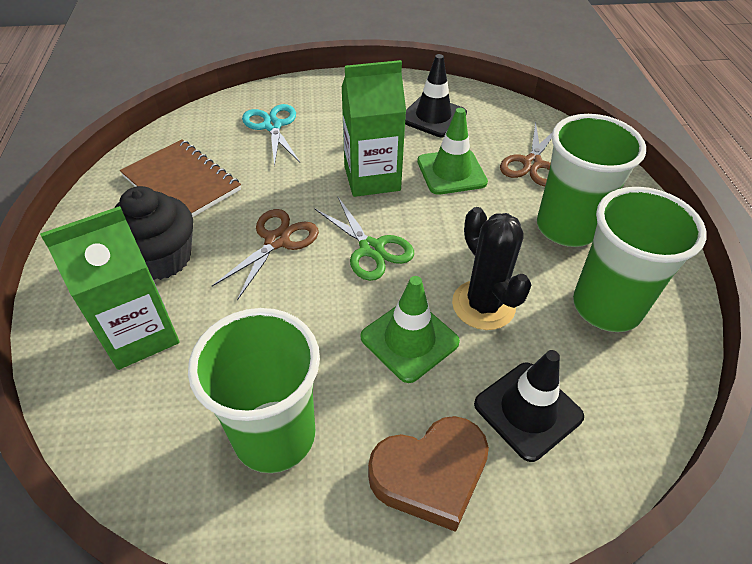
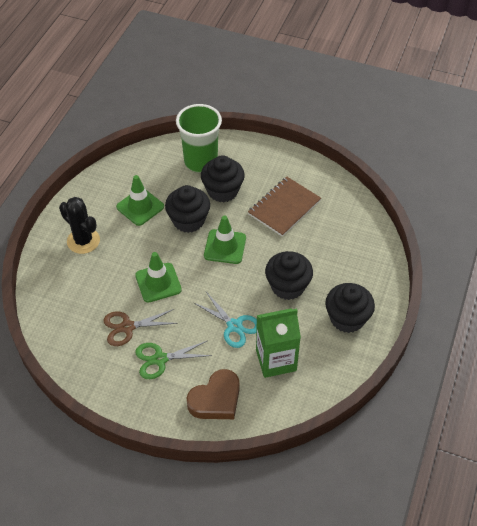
black cupcake: [114,186,193,280] = 1 -> [165,185,210,233] [201,155,245,202] [265,251,313,300] [325,283,375,333] = 4
black traffic cone: [405,54,467,137] [474,350,584,462] = 2 -> none = 0
brown scissors: [212,209,319,300] [500,121,552,186] = 2 -> [103,309,178,346] = 1
green carton: [40,206,180,370] [342,60,406,197] = 2 -> [256,309,301,378] = 1
green cup: [188,308,320,473] [537,114,646,247] [573,187,707,332] = 3 -> [176,104,222,173] = 1
green traffic cone: [360,276,460,383] [417,108,488,195] = 2 -> [116,175,164,226] [135,252,182,303] [204,216,246,264] = 3

